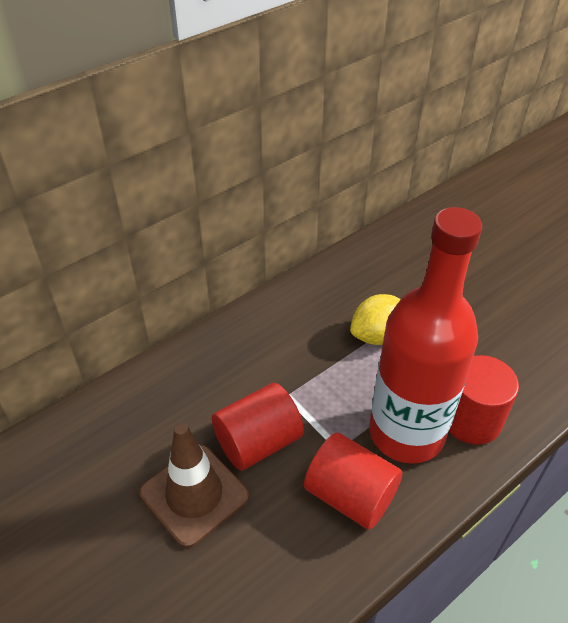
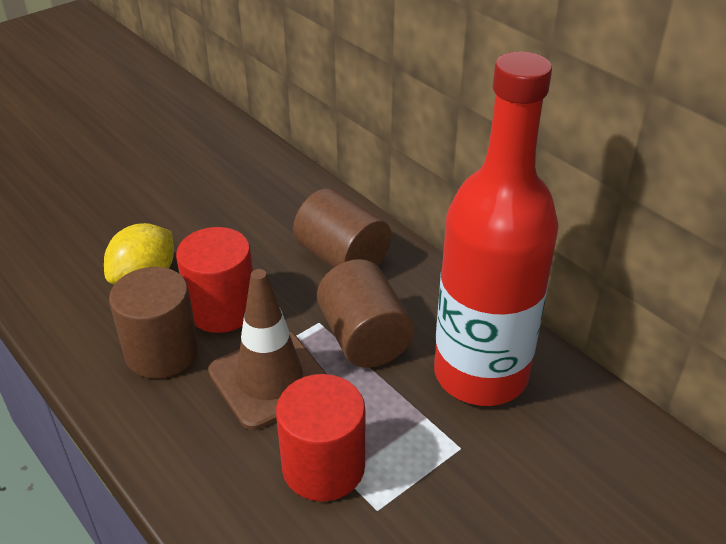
brown cylinder: none = 0 -> [109,267,199,379] [293,189,391,268] [317,259,414,368] = 3
red cylinder: [212,383,304,471] [304,433,403,530] [449,355,519,445] = 3 -> [176,227,253,333] [276,374,365,502] = 2

